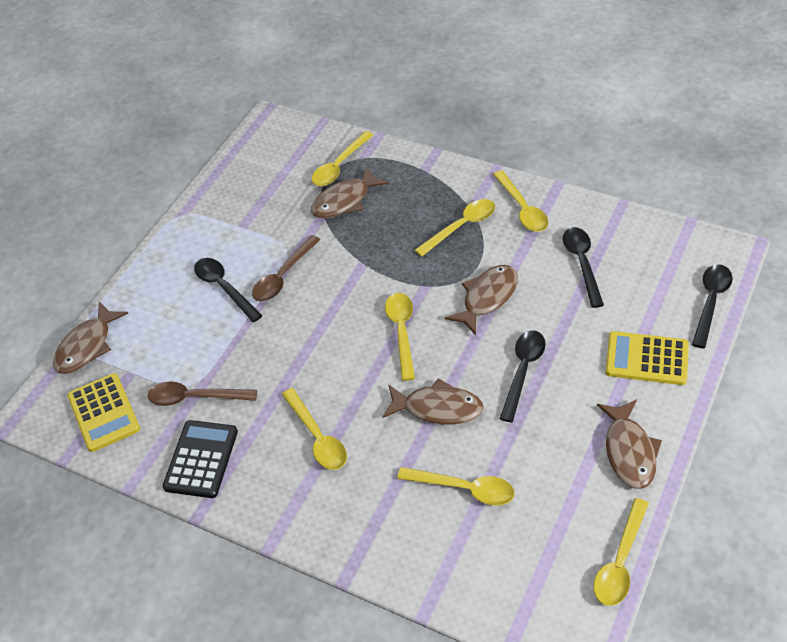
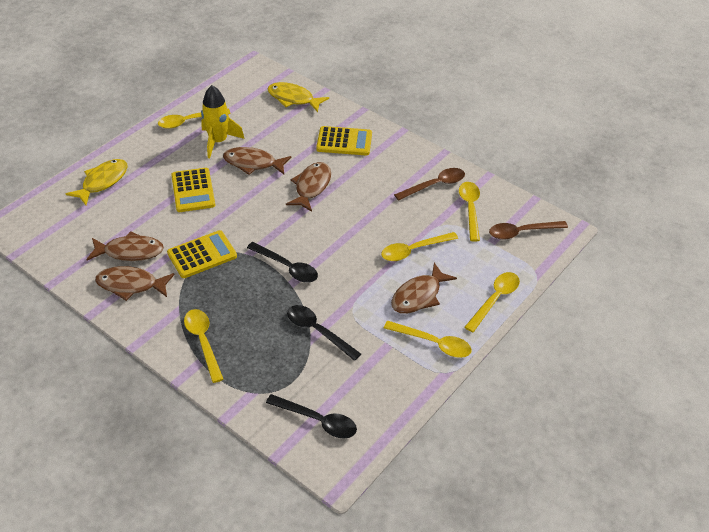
black calculator: [163,420,238,498] = 1 -> none = 0
black spoon: [194,258,263,322] [500,330,546,423] [563,227,604,308] [692,264,732,349] = 4 -> [247,242,318,283] [266,394,357,438] [287,305,361,361] = 3
yellow calculator: [68,373,140,452] [606,331,689,385] = 2 -> [167,230,237,278] [171,168,215,212] [316,126,372,155] = 3
yellow fish: none = 0 -> [66,159,128,205] [268,82,329,112] = 2
yellow rocket: none = 0 -> [201,85,245,158] = 1
yellow spoon: [282,388,347,470] [312,131,373,186] [385,293,415,381] [397,467,515,506] [415,199,495,257] [493,170,548,232] [594,498,649,606] = 7 -> [158,109,231,129] [184,309,223,383] [381,232,458,261] [384,321,472,358] [459,182,480,242] [465,272,520,332] = 6

